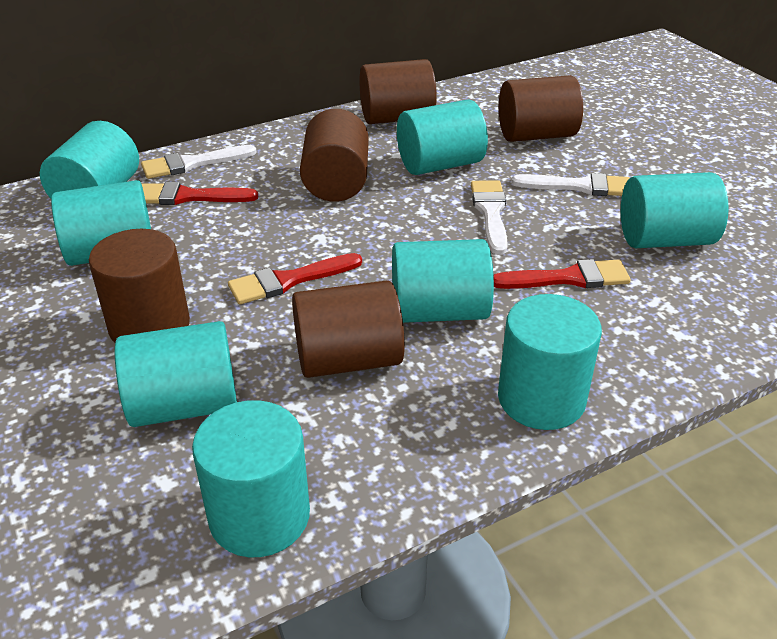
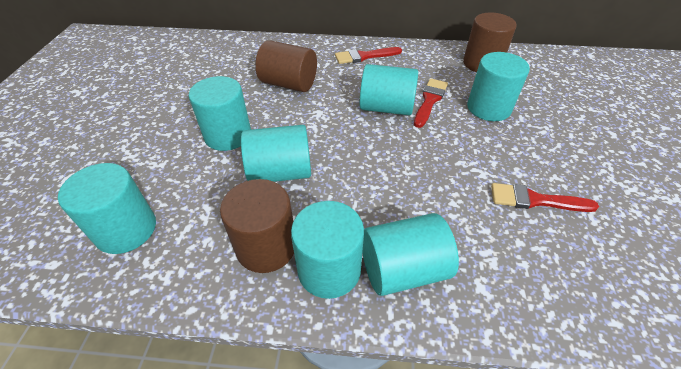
brown cylinder: [89,229,190,343] [292,280,405,378] [300,109,368,202] [360,59,437,124] [499,75,583,142] = 5 -> [220,179,294,273] [255,40,317,92] [463,13,517,72] = 3
turquoise cylinder: [40,121,139,199] [51,180,151,266] [115,321,237,427] [192,400,310,557] [392,239,494,323] [397,100,488,175] [498,294,602,430] [621,172,729,248] = 8 -> [58,163,156,254] [189,76,251,151] [241,125,311,182] [291,201,364,299] [360,64,418,115] [362,213,459,296] [467,52,530,121] = 7
white brush: [141,145,257,179] [471,180,508,255] [511,173,630,196] = 3 -> none = 0

